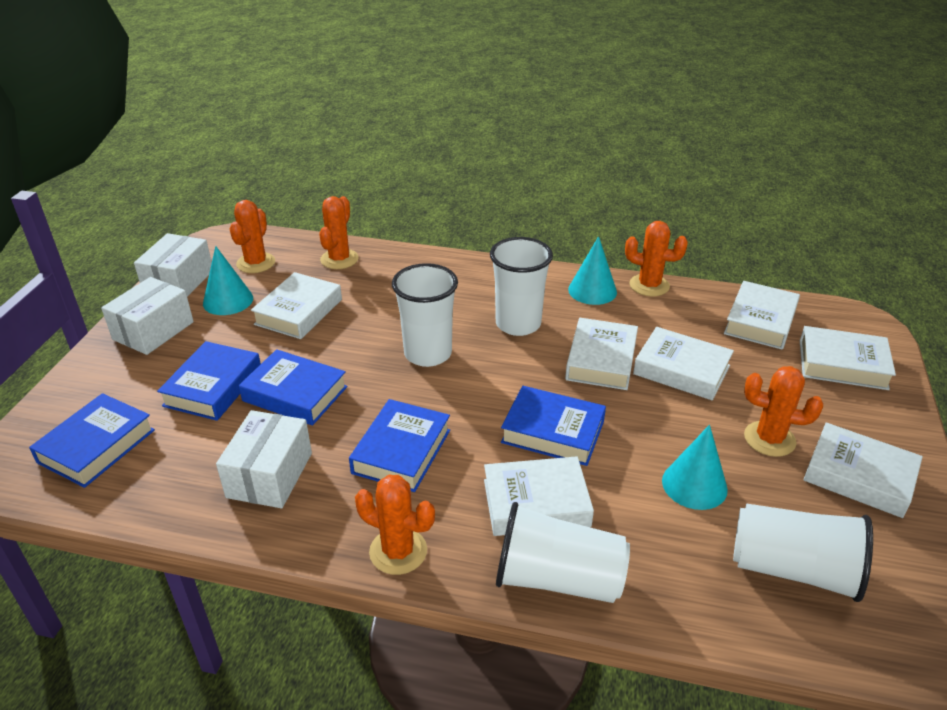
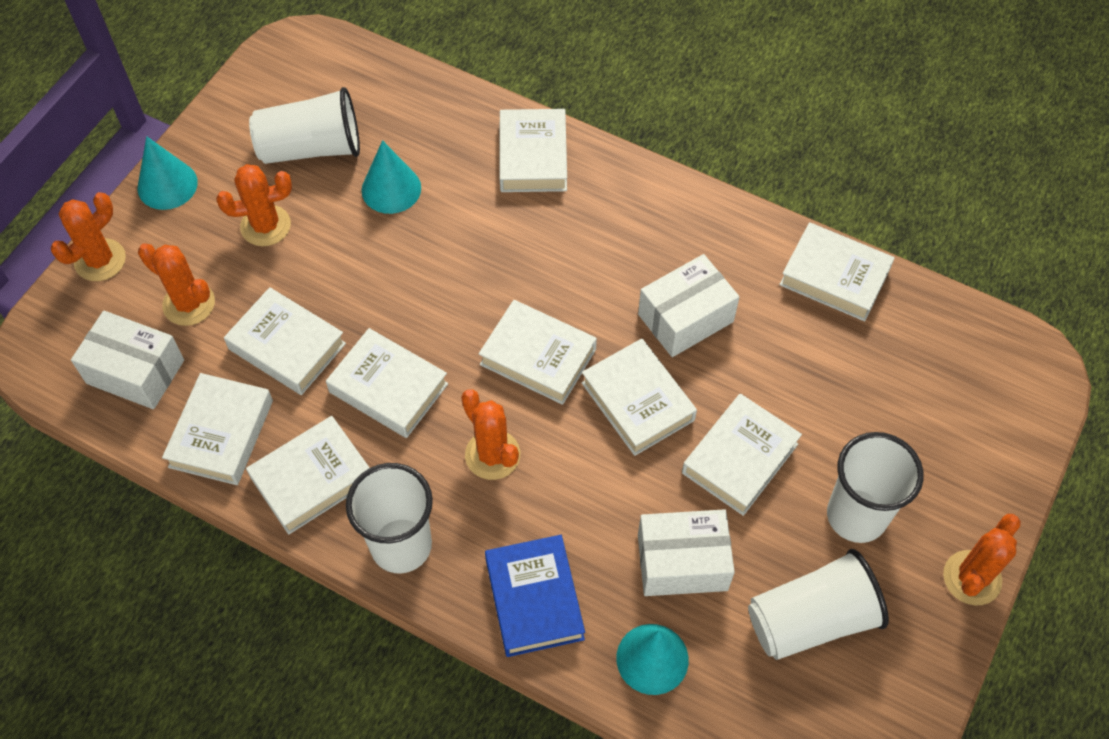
blue book: [29,393,155,488] [157,341,261,421] [239,349,347,425] [349,399,450,492] [501,386,606,466] = 5 -> [485,535,585,657] = 1
white book: [251,272,342,339] [484,456,594,536] [565,318,638,390] [633,327,734,400] [724,281,800,350] [800,326,896,390] [803,422,923,518] = 7 -> [162,373,273,485] [224,287,346,395] [246,416,370,534] [326,328,448,438] [479,300,597,405] [499,109,567,192] [581,338,697,456] [682,394,802,516] [779,222,895,321] = 9

